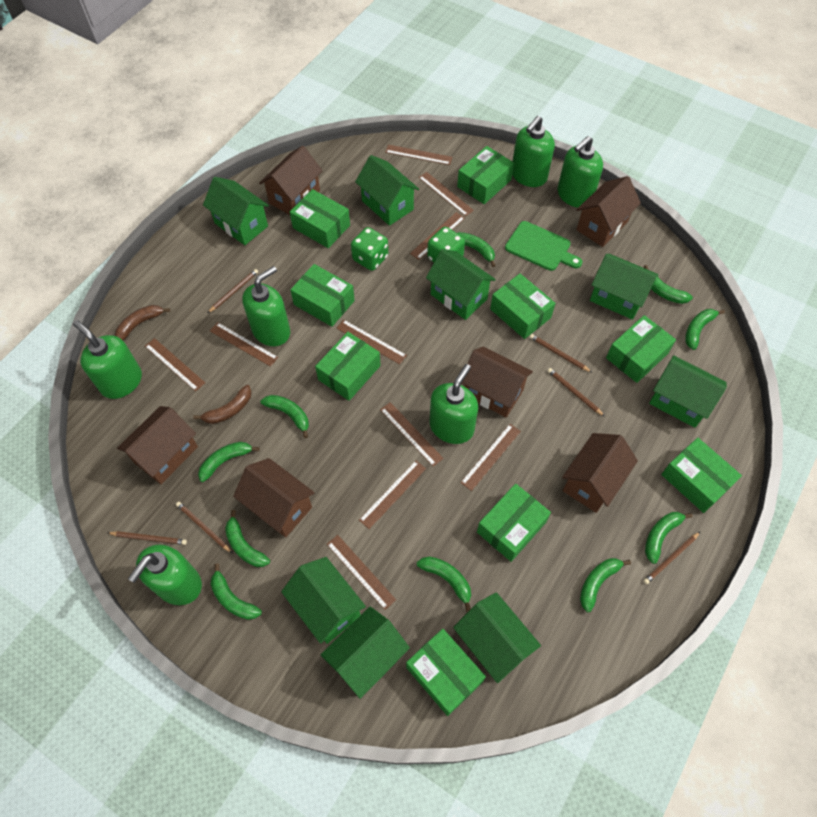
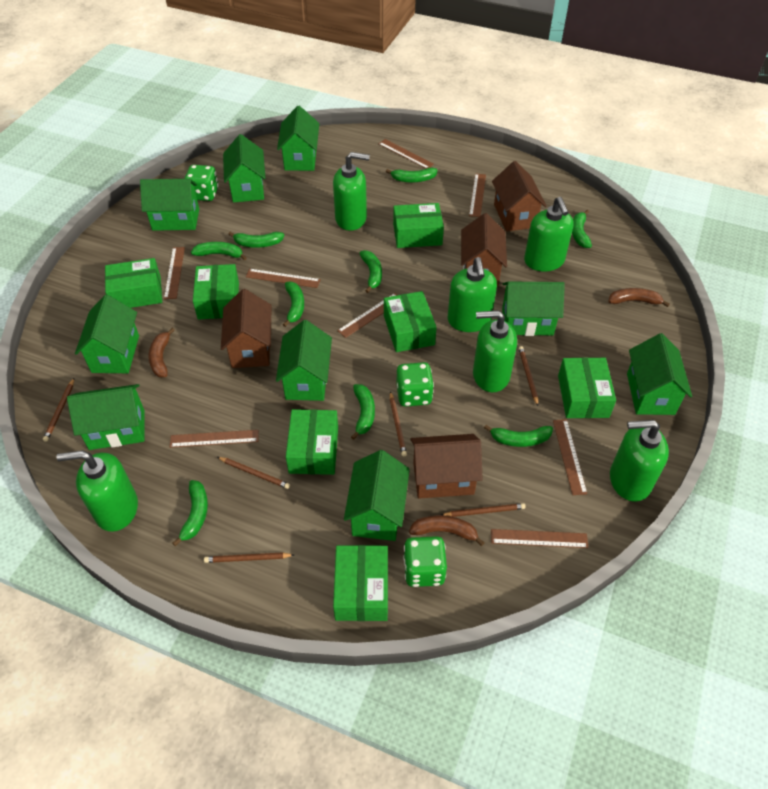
brown banana: [115,305,170,340] [193,385,252,424] = 2 -> [149,328,175,377] [409,515,484,546] [608,288,670,307] = 3
brown house: [117,406,198,484] [233,458,315,537] [259,146,322,215] [462,346,533,418] [562,433,638,513] [576,176,641,247] = 6 -> [221,289,271,368] [411,434,483,499] [461,213,507,287] [492,161,546,232] = 4
brown ruler: [145,338,205,391] [210,322,278,367] [327,535,396,610] [336,320,407,364] [359,460,426,529] [380,402,444,467] [385,145,453,165] [410,212,465,260] [418,172,474,216] [461,424,521,491] = 10 -> [164,247,185,299] [170,430,259,448] [246,269,321,288] [337,293,397,338] [378,139,434,169] [469,173,486,217] [491,529,589,548] [553,419,587,495] = 8
green banana: [198,442,260,482] [211,563,262,620] [225,510,270,567] [261,395,309,438] [417,556,471,611] [457,232,496,267] [580,558,631,612] [644,265,693,304] [645,512,693,564] [685,309,725,350] = 10 -> [172,480,208,546] [191,242,247,260] [228,232,284,248] [282,282,304,327] [351,384,375,440] [360,250,382,293] [386,168,438,182] [484,425,553,447] [572,210,592,248] = 9
green box: [290,189,350,248] [290,264,355,327] [315,332,381,401] [406,629,486,716] [457,146,514,204] [477,484,551,562] [490,274,556,339] [606,315,676,383] [661,438,742,513] = 9 -> [105,258,162,308] [193,264,239,320] [286,409,338,475] [333,545,388,621] [384,291,437,352] [393,203,444,248] [558,357,616,418] = 7
green cutting board: [505,221,582,271] = 1 -> none = 0
green dice: [351,227,388,271] [427,227,465,262] = 2 -> [184,165,219,201] [396,362,434,407] [403,536,447,587] = 3
green house: [203,177,269,245] [281,557,366,644] [321,606,410,699] [355,155,419,226] [426,249,496,320] [453,592,541,683] [590,254,658,320] [649,355,727,428] = 8 -> [67,384,144,450] [75,294,139,373] [140,179,199,231] [223,134,265,202] [276,320,332,401] [277,106,319,171] [344,450,410,541] [502,282,565,336] [627,333,692,415] = 9

